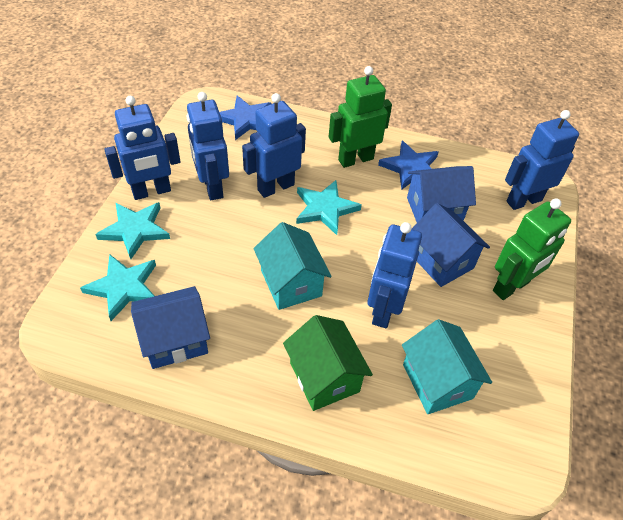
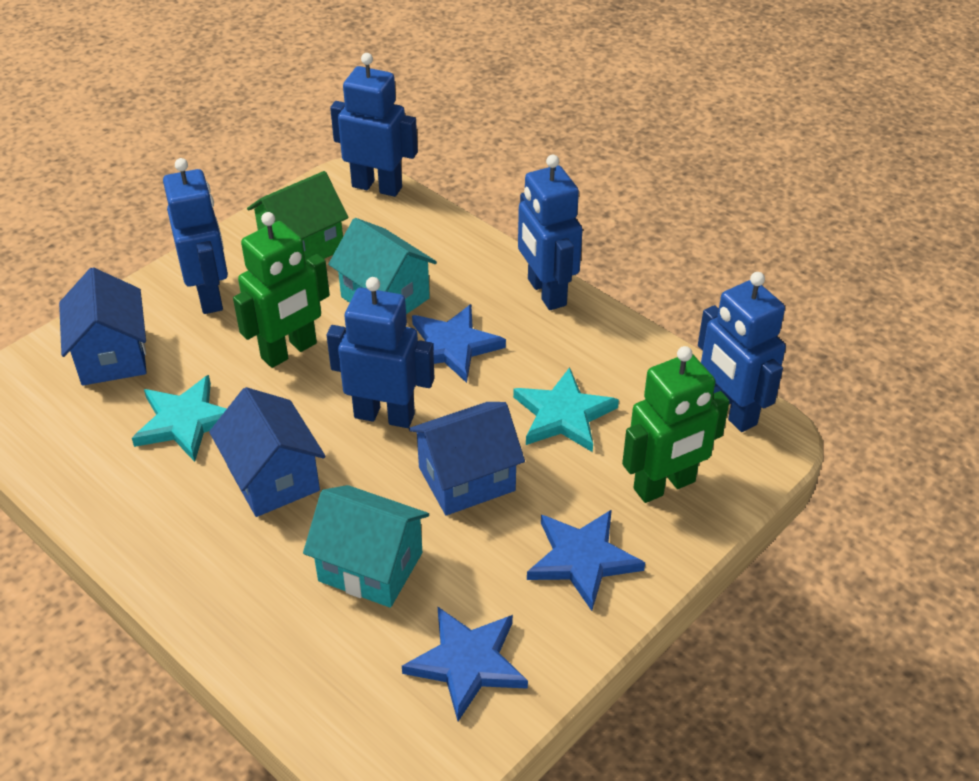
blue star: [219,96,271,140] [378,141,438,190] = 2 -> [402,607,528,721] [412,304,506,383] [527,509,645,611] = 3
turquoise star: [80,254,156,321] [95,202,170,259] [296,180,362,235] = 3 -> [132,375,227,462] [513,367,619,452] = 2

